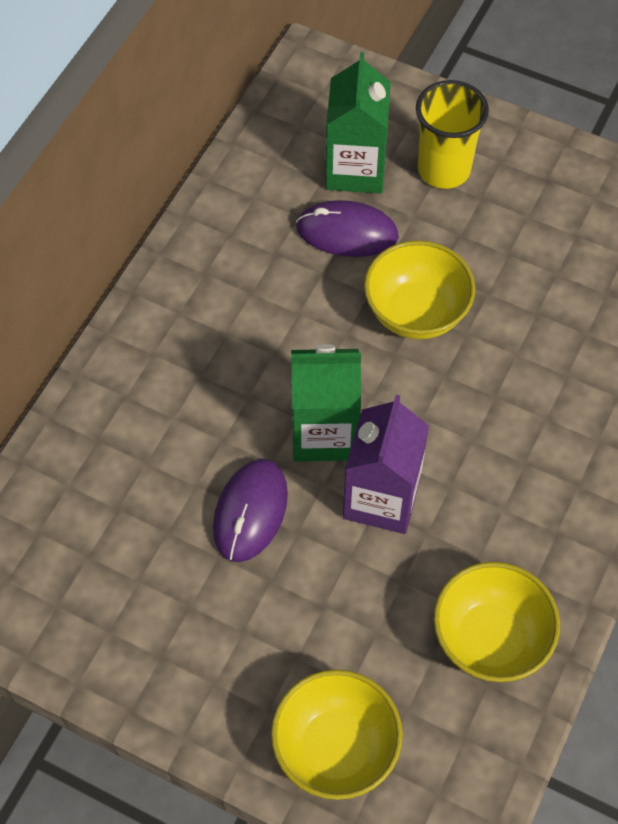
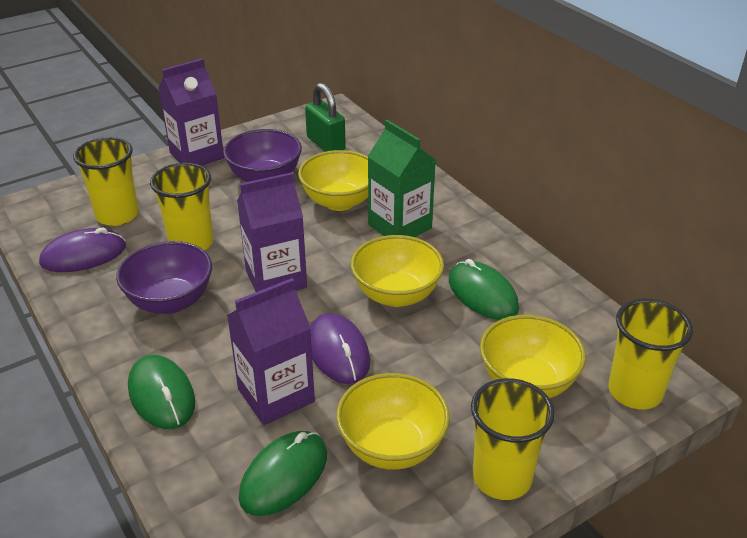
green carton: [291,344,361,462] [325,52,391,194] = 2 -> [367,120,436,237] = 1
green mouse: none = 0 -> [128,355,195,429] [239,431,327,516] [449,259,519,320] = 3
green padlock: none = 0 -> [305,83,346,152] = 1
purple bowl: none = 0 -> [116,241,212,314] [223,129,302,182] = 2
purple carton: [343,395,429,534] = 1 -> [158,58,224,166] [227,278,315,425] [237,172,307,292] = 3
yellow bowl: [271,670,403,800] [364,240,475,339] [434,562,560,682] = 3 -> [298,150,368,211] [336,373,450,470] [351,235,444,307] [480,315,586,398] = 4
yellow cup: [416,80,489,189] = 1 -> [73,137,139,226] [150,163,213,250] [471,378,555,500] [608,299,693,410] = 4

